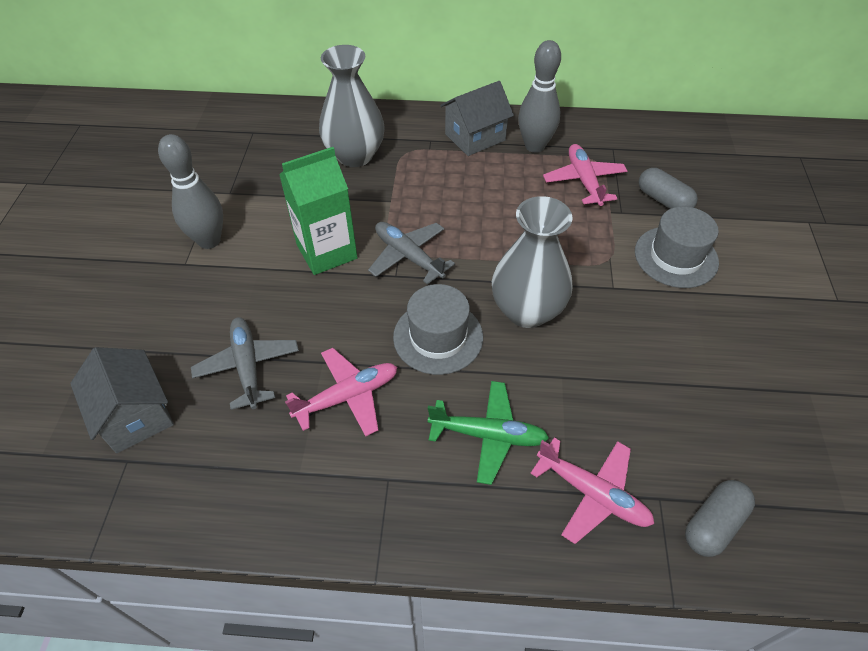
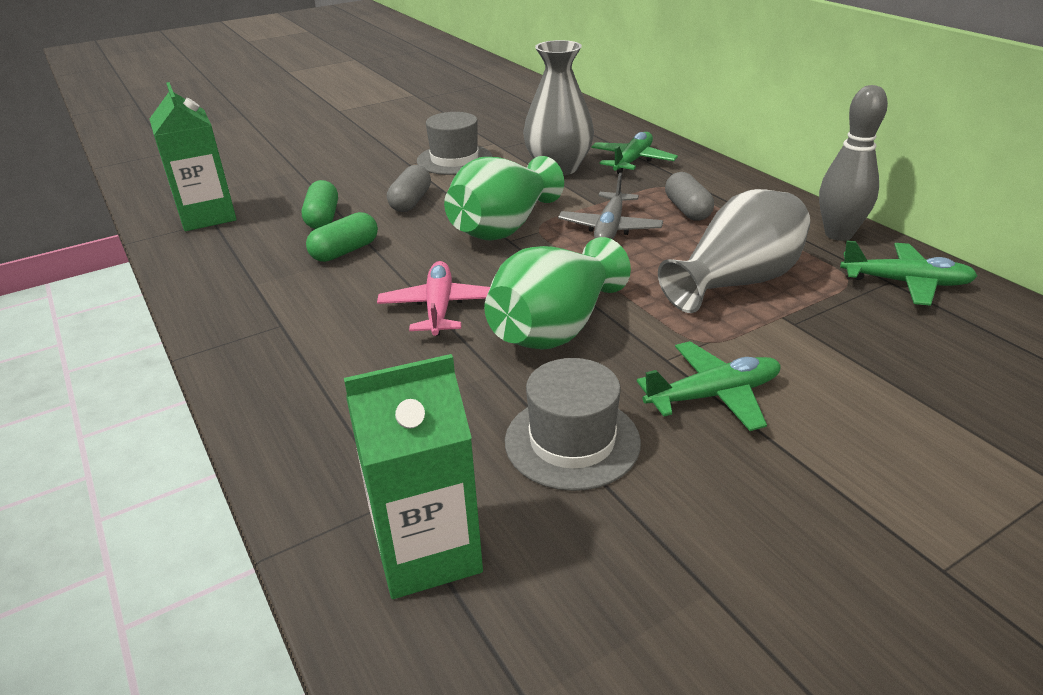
green capsule: none = 0 -> [302,180,338,229] [306,212,378,262] = 2
green carton: [279,147,358,275] = 1 -> [150,82,237,231] [344,354,483,599] = 2
green plane: [428,381,549,485] = 1 -> [591,132,678,174] [637,341,781,431] [840,240,977,306] = 3
green vase: none = 0 -> [444,156,564,240] [484,237,631,350] = 2
grey bowling pin: [158,134,223,249] [518,40,561,153] = 2 -> [819,85,888,241] = 1
grey house: [70,347,174,453] [440,81,514,156] = 2 -> none = 0
grey plane: [191,317,299,410] [368,222,455,285] = 2 -> [558,173,663,239] = 1
pink plane: [285,348,397,437] [530,438,654,544] [543,144,627,206] = 3 -> [377,261,490,336] = 1

